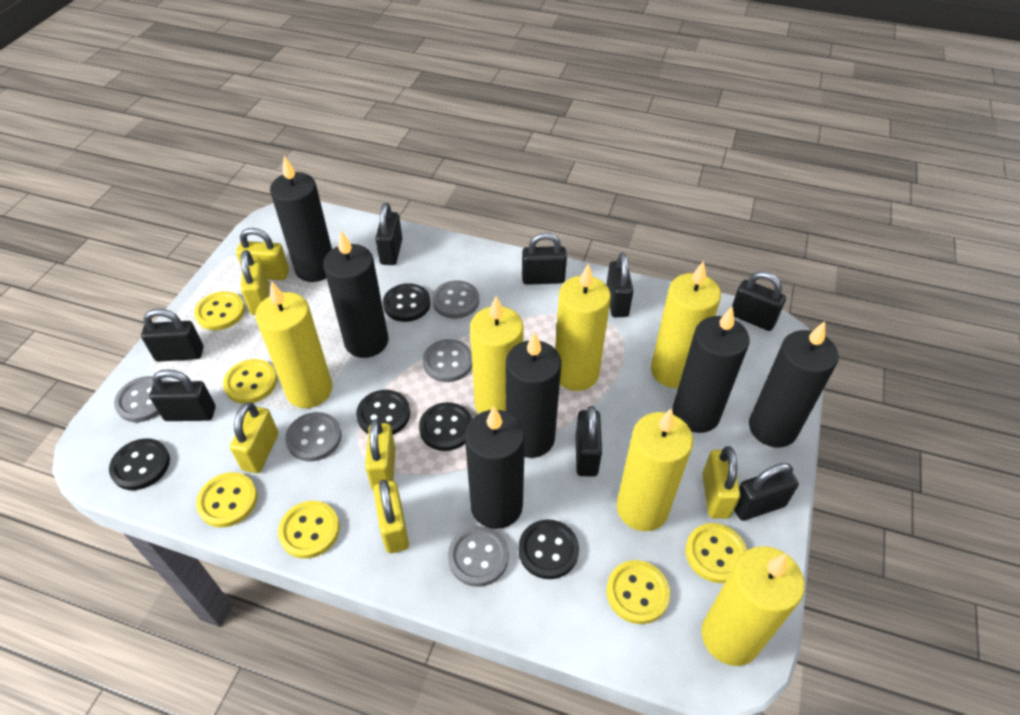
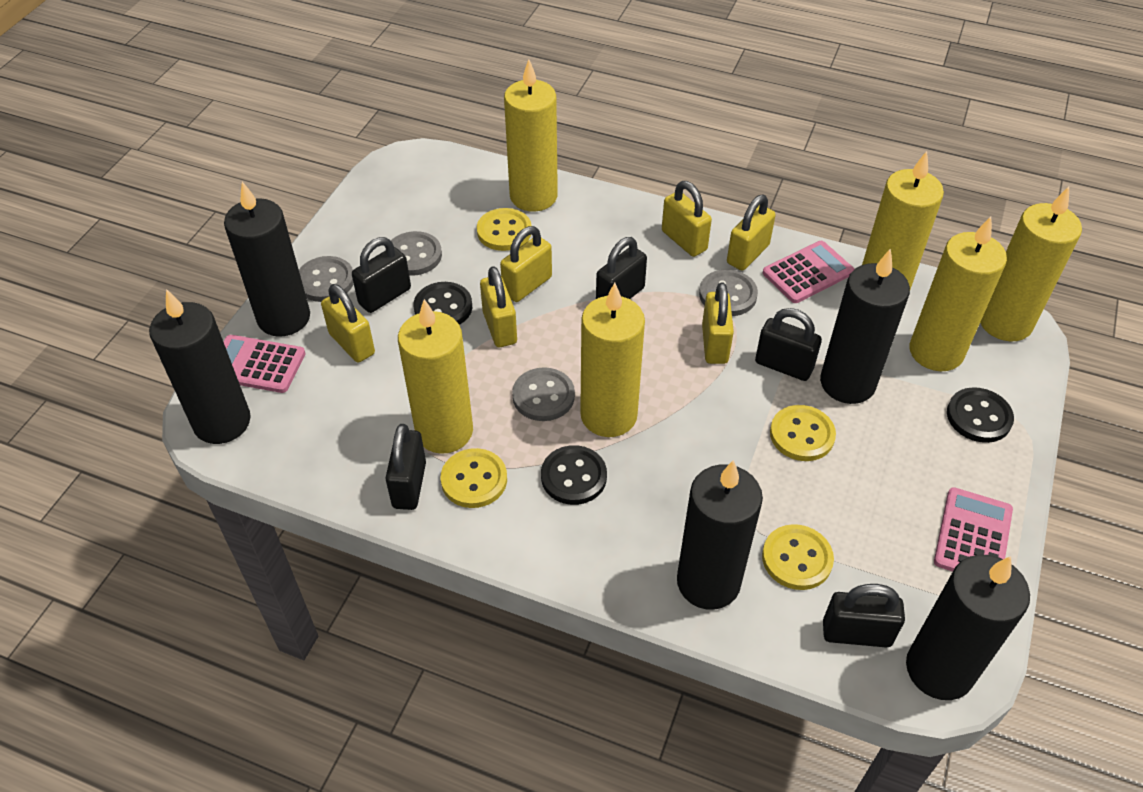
black button: [109,438,170,490] [356,390,410,435] [383,283,431,322] [419,402,472,451] [518,520,579,579] = 5 -> [413,282,472,325] [541,445,607,505] [947,387,1014,443] = 3
black candle: [270,156,332,282] [323,231,389,358] [465,406,525,529] [506,332,561,458] [673,306,750,433] [749,321,838,447] = 6 -> [149,289,251,444] [224,182,310,337] [677,460,763,610] [820,248,910,404] [906,555,1030,700] = 5
black padlock: [141,309,203,362] [149,369,215,421] [375,203,403,265] [522,233,567,285] [575,406,602,477] [606,253,633,317] [732,271,786,331] [734,463,799,521] = 8 -> [352,237,411,313] [386,424,426,510] [596,237,647,299] [755,308,822,381] [823,584,905,648] = 5
grey button: [114,376,165,422] [285,412,342,461] [422,339,472,382] [432,280,479,319] [448,526,509,587] = 5 -> [299,256,354,302] [385,231,442,276] [512,367,575,421] [699,269,758,316] = 4
pink calculator: none = 0 -> [223,335,306,393] [763,241,855,303] [934,487,1013,572] = 3
yellow button: [194,291,245,330] [196,472,258,527] [223,359,277,404] [278,501,340,559] [607,560,670,624] [685,523,747,583] = 6 -> [440,448,507,508] [477,208,531,251] [762,524,834,590] [770,405,836,461] = 4

